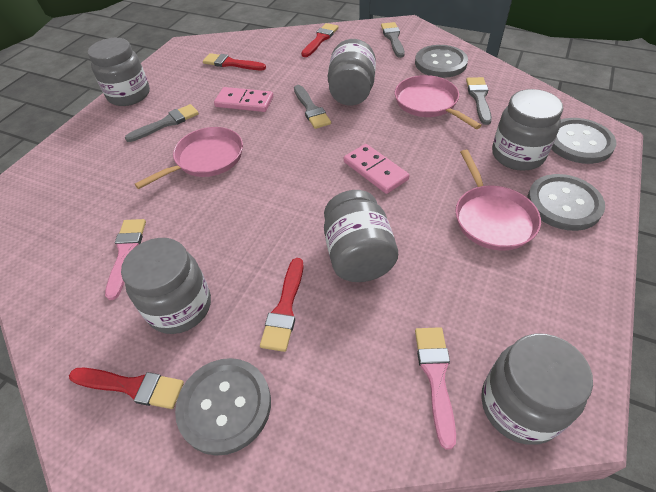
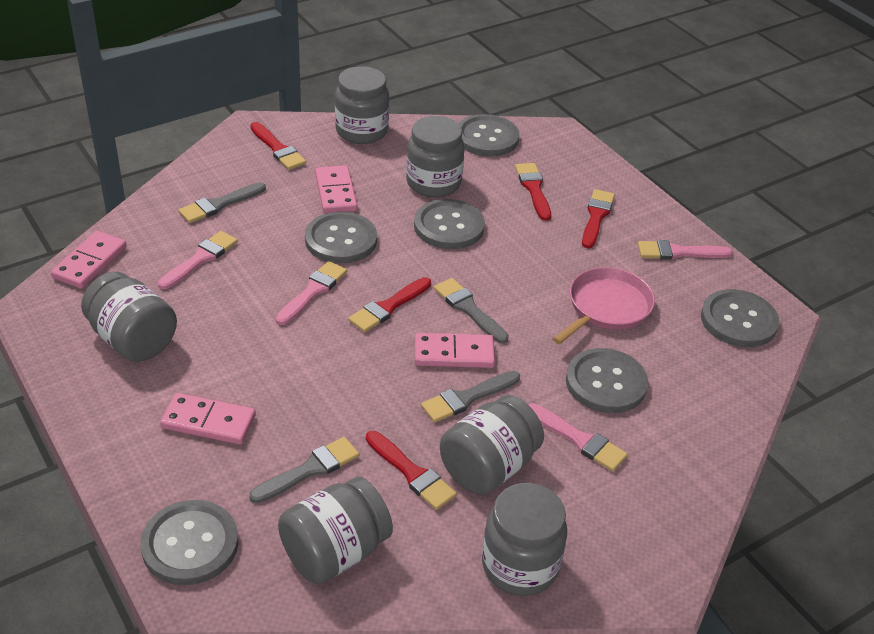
grey button: [175,358,271,456] [415,45,468,78] [527,174,605,231] [551,118,617,164] = 4 -> [141,500,238,585] [305,212,377,264] [414,199,485,249] [458,114,519,157] [566,348,648,413] [701,289,779,347] = 6
pink brush: [105,219,146,300] [415,327,456,449] = 2 -> [158,231,238,289] [276,261,347,325] [528,403,628,472] [638,240,733,260] = 4
pink domino: [214,87,273,112] [344,144,409,194] = 2 -> [51,231,127,289] [160,393,256,445] [315,165,358,214] [415,333,495,368] = 4
pink pan: [135,127,243,189] [395,75,482,129] [455,150,541,251] = 3 -> [553,267,655,344] = 1
red brush: [69,368,184,409] [203,53,266,70] [260,258,304,352] [301,23,339,57] = 4 -> [250,122,306,170] [348,277,431,332] [366,431,457,510] [515,163,551,221] [582,189,615,248] = 5

